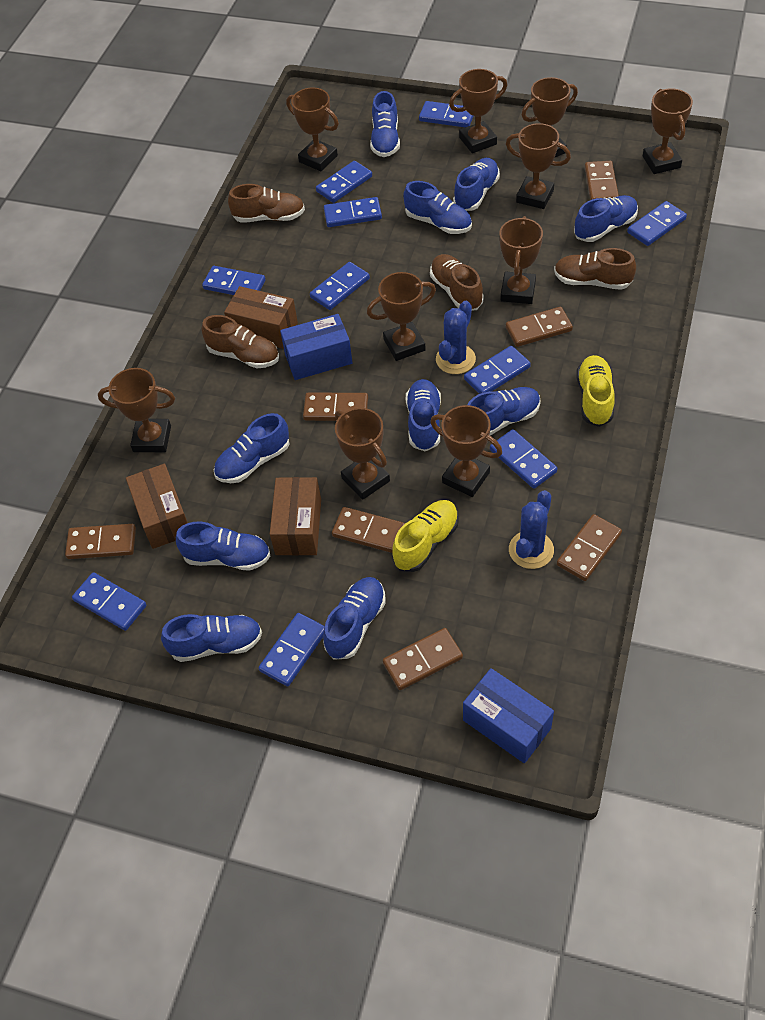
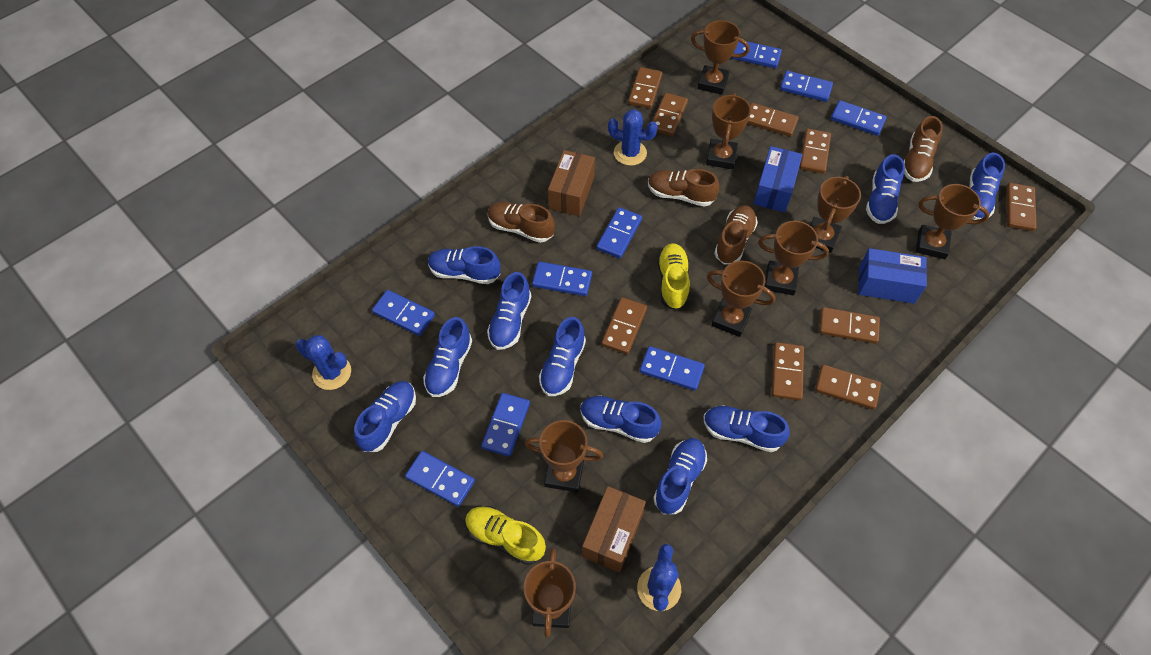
blue cactus: [436,301,476,374] [509,490,554,569] = 2 -> [296,335,351,390] [608,109,658,166] [637,544,681,611] = 3
blue domino: [72,572,146,631] [202,266,265,295] [258,613,325,686] [310,262,370,310] [316,161,372,203] [324,197,382,227] [419,101,473,127] [464,346,531,394] [490,429,558,489] [627,201,687,246] = 10 -> [372,290,435,336] [405,451,475,507] [481,393,530,457] [532,262,592,296] [596,207,642,258] [640,346,705,391] [731,42,782,68] [780,71,833,102] [831,100,886,136] = 9
brown box: [126,464,188,549] [224,286,298,349] [270,477,321,556] = 3 -> [548,150,595,216] [582,486,646,573] = 2
brown domino: [65,524,136,559] [303,393,368,421] [332,507,405,553] [383,628,463,690] [506,307,573,347] [557,514,622,581] [585,161,619,200] = 7 -> [601,297,647,354] [628,67,663,109] [653,93,688,136] [747,103,799,137] [771,342,804,401] [799,128,831,174] [815,365,881,410] [819,307,880,344] [1006,183,1037,231] = 9
brown trophy: [98,368,175,452] [286,88,339,171] [335,408,390,500] [367,272,436,361] [430,405,502,497] [449,69,507,153] [499,216,543,304] [506,123,571,209] [521,77,578,157] [643,88,693,174] = 10 -> [524,420,603,492] [524,548,576,638] [691,20,750,95] [706,93,751,169] [707,261,775,337] [758,221,829,295] [810,176,861,253] [916,184,990,259] = 8

